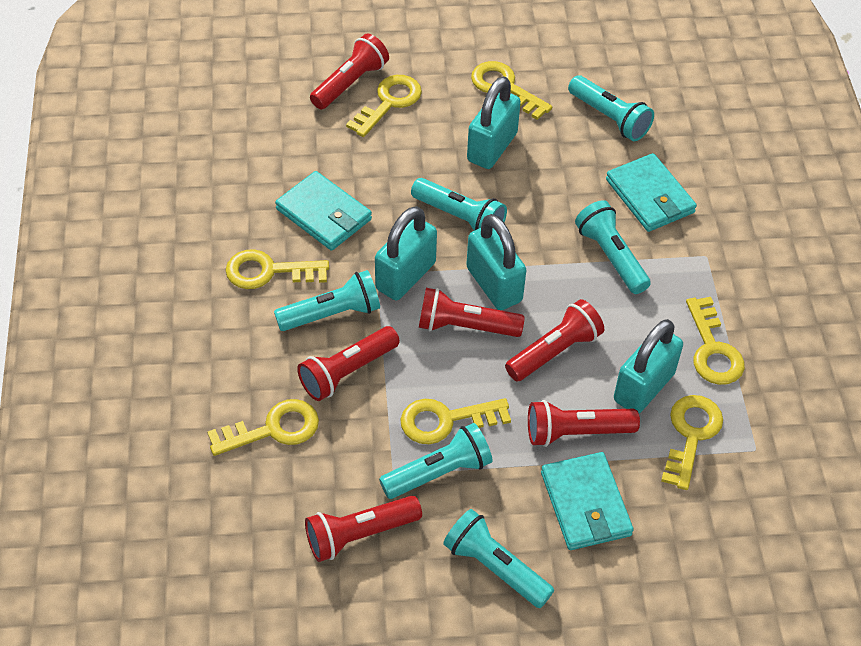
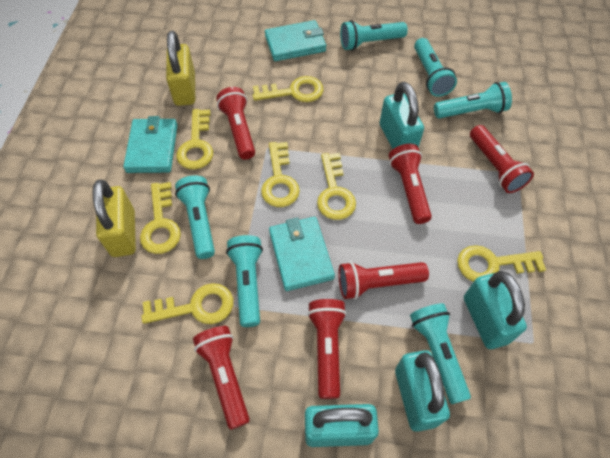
yellow padlock: none = 0 -> [92,180,136,257] [166,31,195,106] = 2

